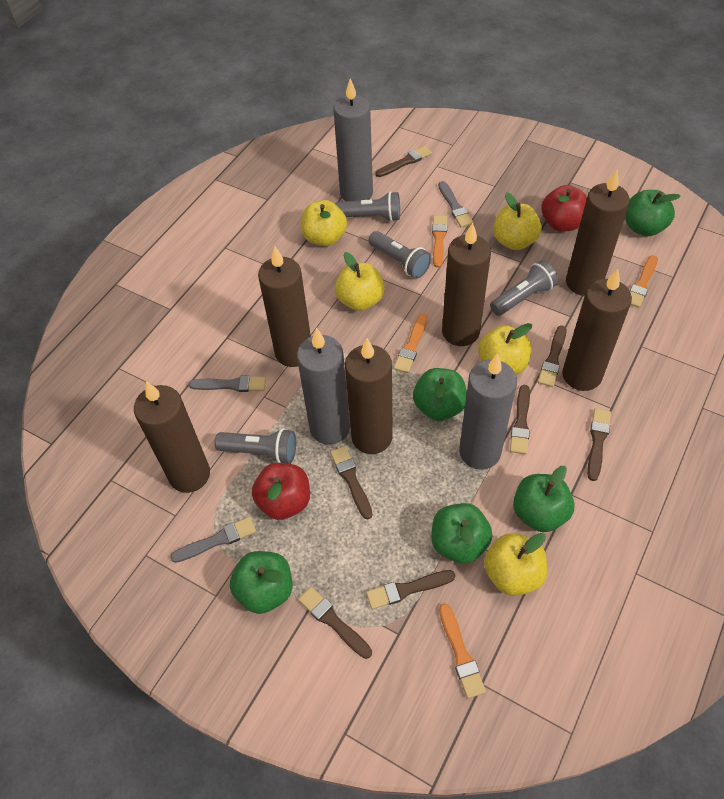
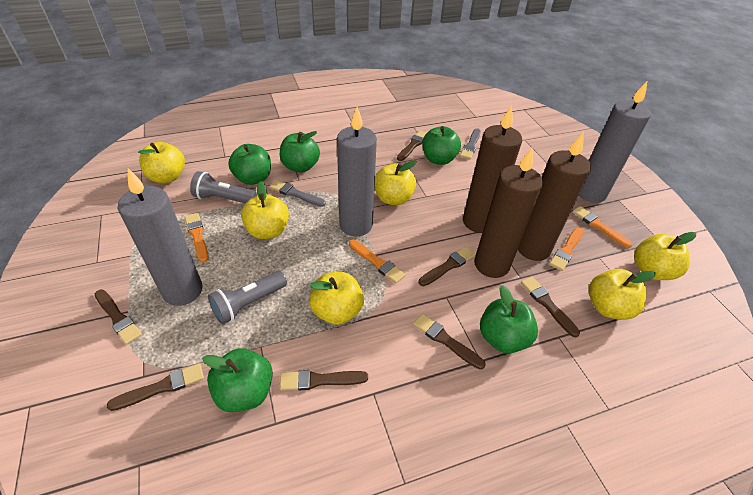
brown candle: [134,381,210,493] [258,246,311,367] [345,338,393,454] [442,223,491,346] [562,269,632,391] [566,170,630,296] = 6 -> [463,105,522,233] [474,148,543,278] [518,132,591,261] = 3
grey brush: [170,517,256,563] [188,376,266,392] [438,181,473,228] = 3 -> [269,180,326,207] [460,128,481,160] = 2
grey flashlight: [215,428,296,464] [335,191,400,222] [368,231,431,279] [490,260,558,316] = 4 -> [190,171,257,204] [208,271,287,324] = 2
red apple: [252,463,310,520] [541,185,587,231] = 2 -> none = 0
yellow apple: [301,200,347,246] [335,252,385,311] [478,323,532,375] [484,533,547,596] [493,192,542,250] = 5 -> [138,142,185,183] [241,181,289,239] [309,272,364,325] [375,160,417,205] [589,269,656,320] [634,232,696,280] = 6

